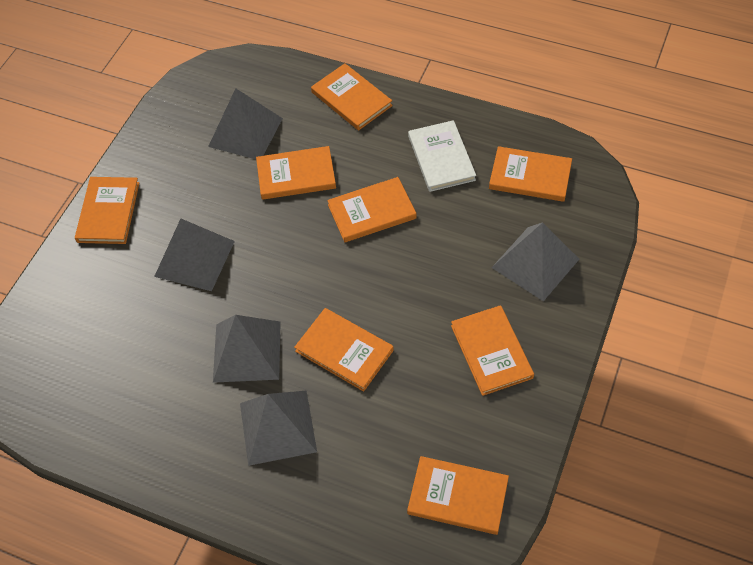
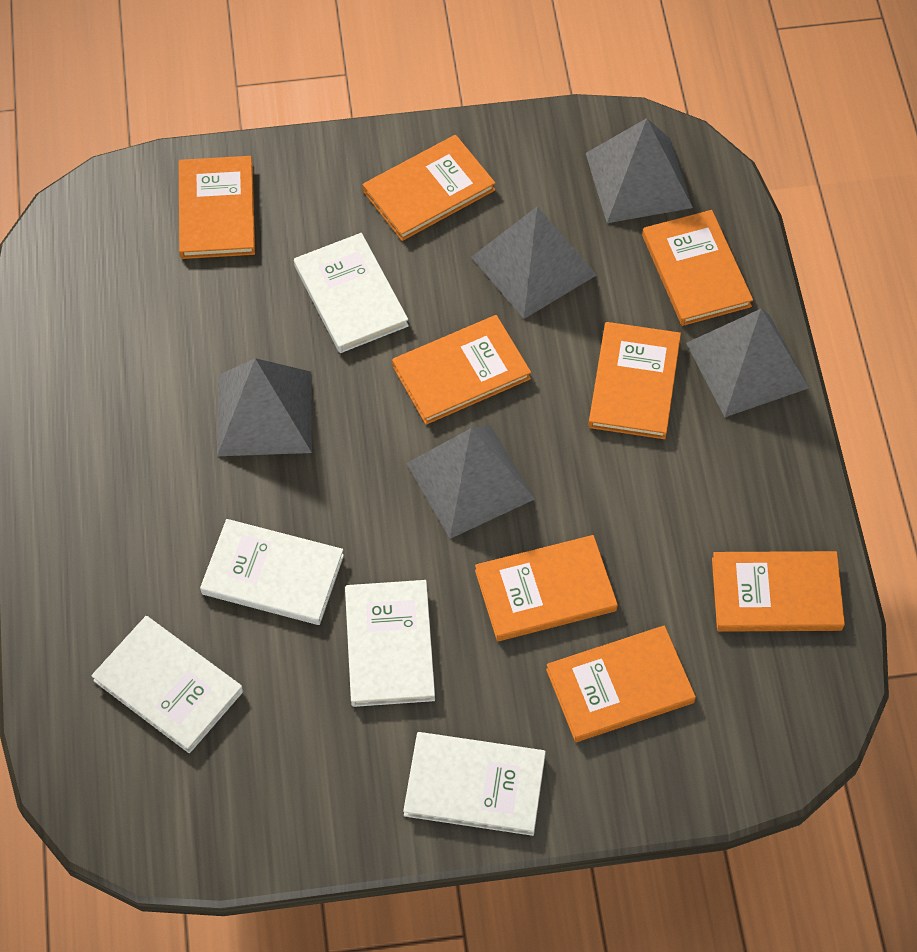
white book: [408,120,476,192] = 1 -> [91,616,243,754] [200,519,344,625] [294,233,409,353] [345,580,435,707] [403,732,546,836] = 5

